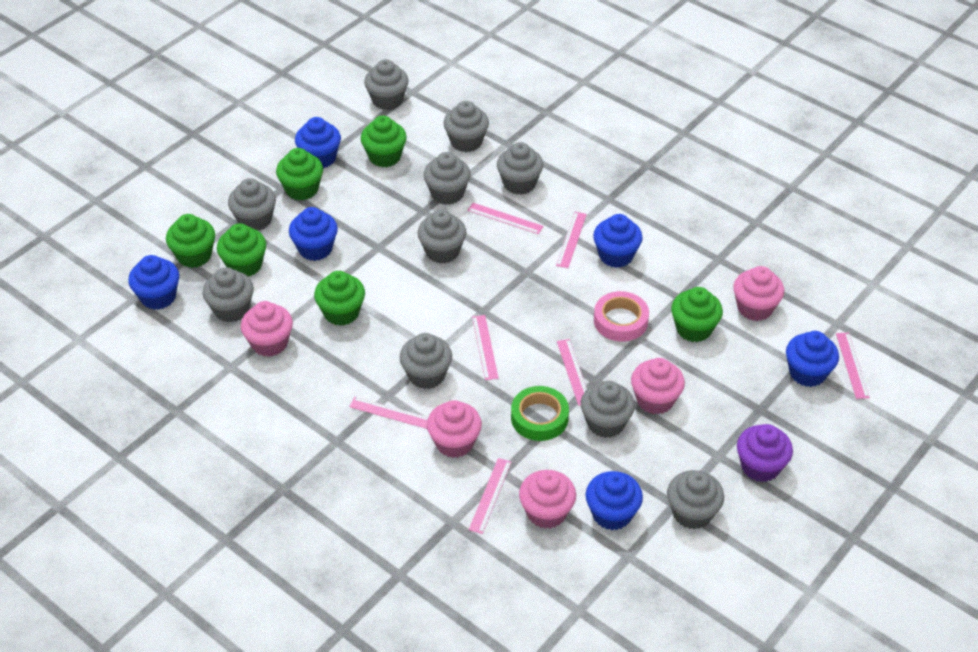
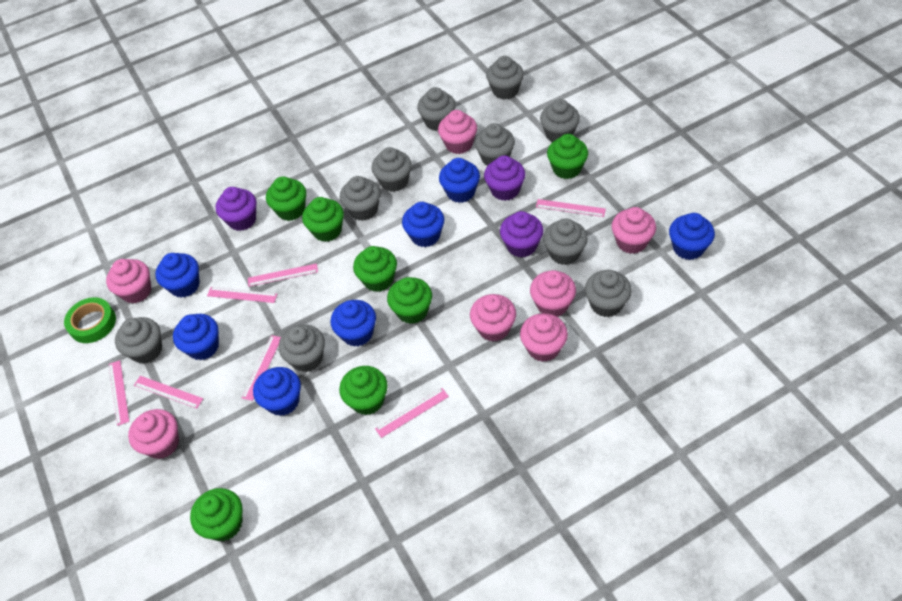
blue cupcake: [128,255,179,310] [289,207,338,261] [295,117,341,168] [586,471,643,530] [593,214,643,268] [786,331,839,387] = 6 -> [155,253,200,297] [173,314,219,360] [253,367,301,416] [330,300,376,347] [402,202,444,247] [439,158,480,203] [669,213,715,260] = 7
green cupcake: [166,214,215,268] [217,223,266,276] [276,148,323,200] [314,271,365,326] [361,116,407,167] [671,287,723,342] = 6 -> [190,488,243,541] [266,176,306,221] [302,197,344,242] [339,366,388,415] [353,246,397,292] [387,277,432,324] [547,134,588,179] = 7
pink cupcake: [241,301,293,357] [427,400,482,458] [519,470,576,529] [631,358,685,415] [733,266,784,321] = 5 -> [106,259,151,303] [128,409,179,459] [438,110,477,154] [470,294,516,342] [520,313,568,362] [530,270,576,317] [611,207,656,254] = 7
pink tape: [594,291,649,342] = 1 -> none = 0
purple cupcake: [737,424,793,482] = 1 -> [216,187,256,231] [484,155,525,201] [500,211,543,258] = 3

